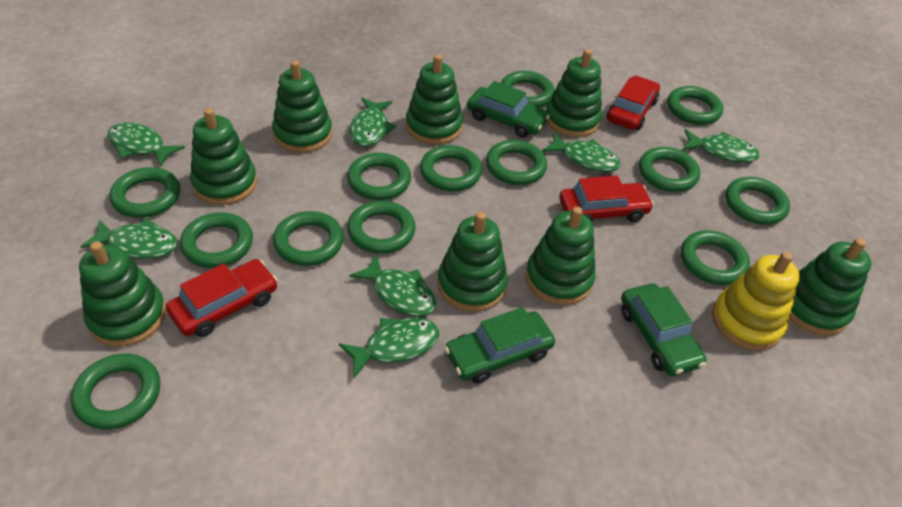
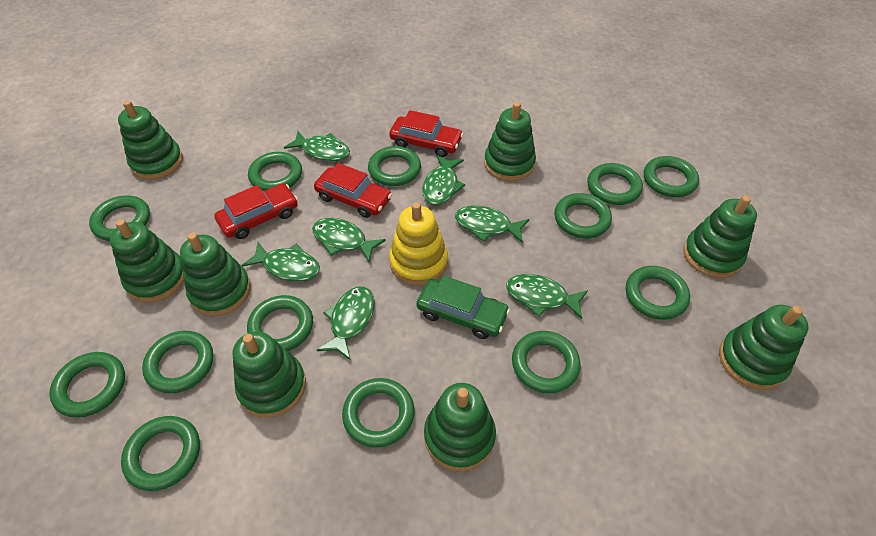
green car: [445,307,555,384] [467,81,550,138] [621,283,707,376] = 3 -> [416,276,510,339] = 1

